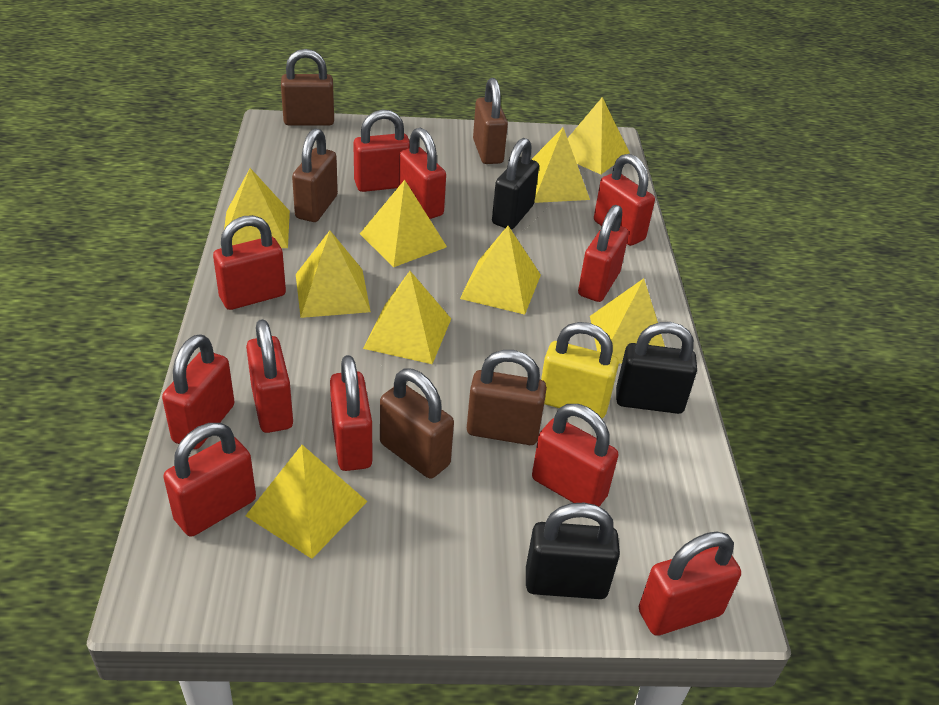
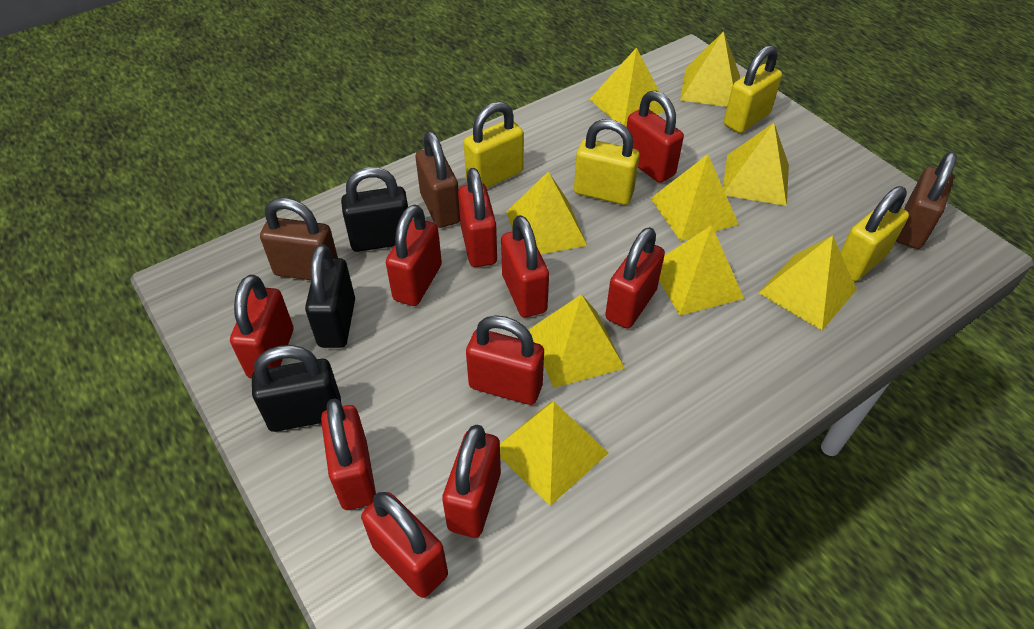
brown padlock: [281,49,334,126] [292,128,338,222] [380,369,454,479] [467,350,547,445] [473,78,508,164] = 5 -> [260,198,338,280] [416,131,460,228] [896,152,957,249] = 3
red padlock: [162,334,235,449] [163,423,256,537] [213,215,286,310] [246,319,293,433] [330,355,372,471] [353,110,410,192] [399,128,446,219] [532,404,618,506] [578,205,629,302] [594,154,655,246] [639,531,741,636] = 11 -> [230,275,293,379] [321,398,376,510] [361,492,448,598] [386,204,442,306] [442,425,501,538] [458,168,497,267] [466,315,544,405] [501,215,549,317] [605,227,665,329] [627,90,684,183] = 10
yellow padlock: [541,322,619,418] = 1 -> [464,101,524,188] [574,119,640,205] [724,45,782,133] [840,186,909,281] = 4

